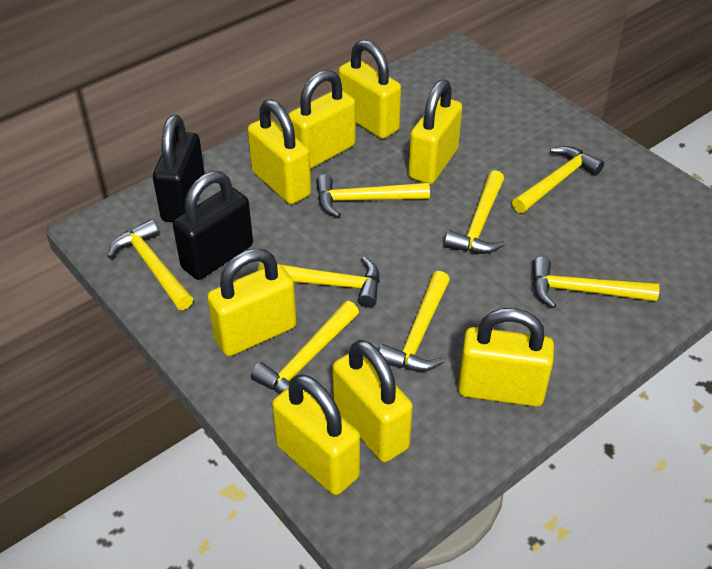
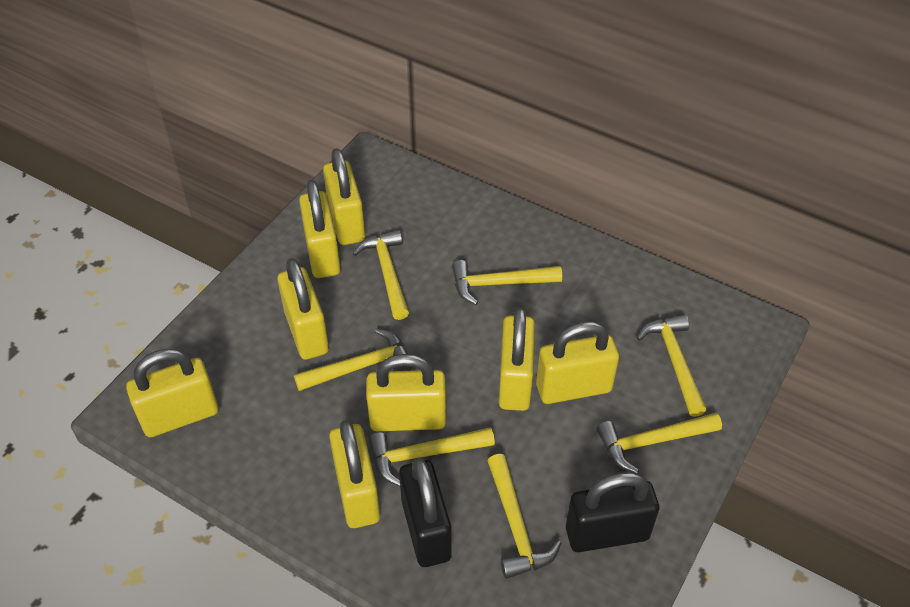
yellow hammer: [107,220,193,310] [251,301,359,394] [258,257,380,308] [316,174,430,218] [379,271,450,372] [444,170,505,254] [512,146,604,213] [533,257,659,308] = 8 -> [294,329,413,391] [353,230,409,320] [369,427,495,486] [452,260,562,305] [488,454,561,579] [597,413,722,473] [637,314,706,417] = 7

